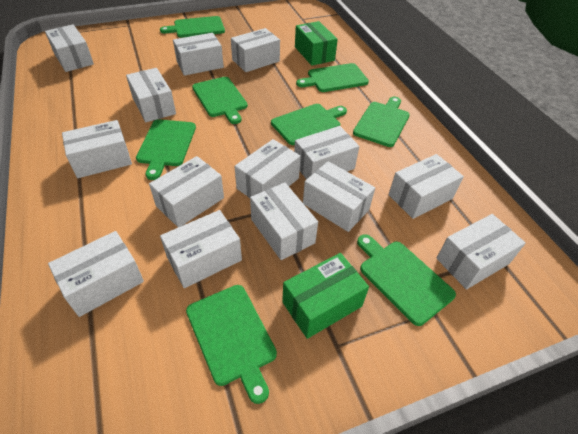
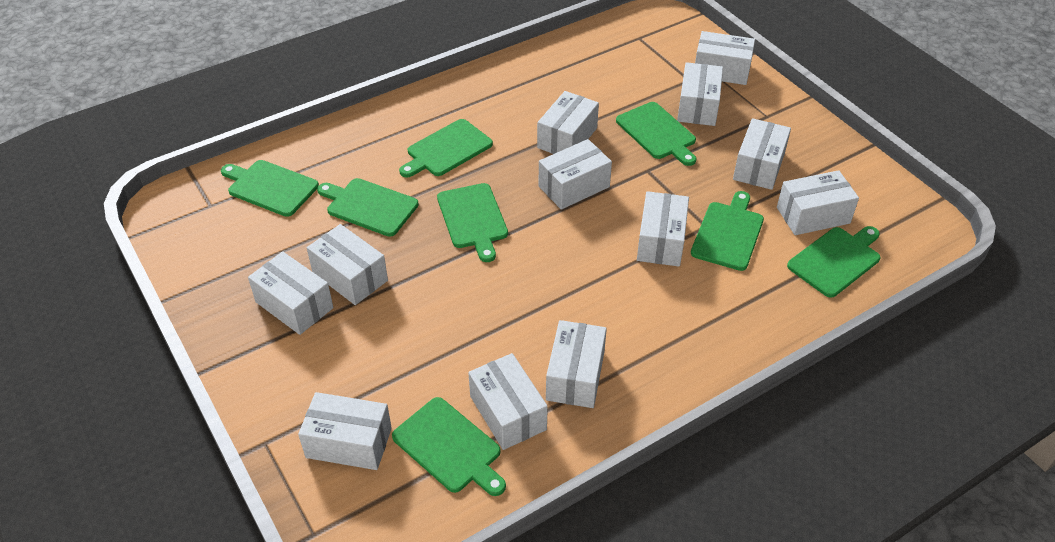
green box: [282,253,369,339] [295,21,338,66] = 2 -> none = 0
white box: [45,25,94,72] [48,231,144,317] [62,120,132,178] [126,68,176,122] [149,156,224,227] [160,210,242,288] [173,33,224,76] [231,28,280,72] [234,139,301,198] [250,183,318,260] [294,126,359,180] [303,161,375,232] [388,154,464,219] [436,214,526,289] = 14 -> [248,251,333,335] [298,392,392,470] [307,224,388,305] [468,353,548,450] [537,91,599,154] [539,139,612,210] [546,320,607,408] [637,191,689,267] [677,62,723,126] [695,31,755,85] [733,118,791,190] [777,170,859,235] = 12

